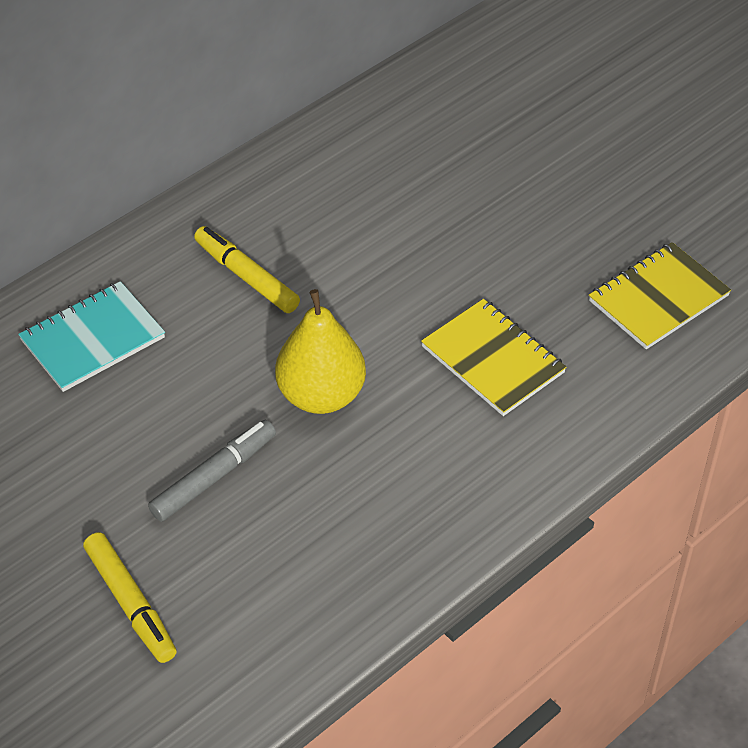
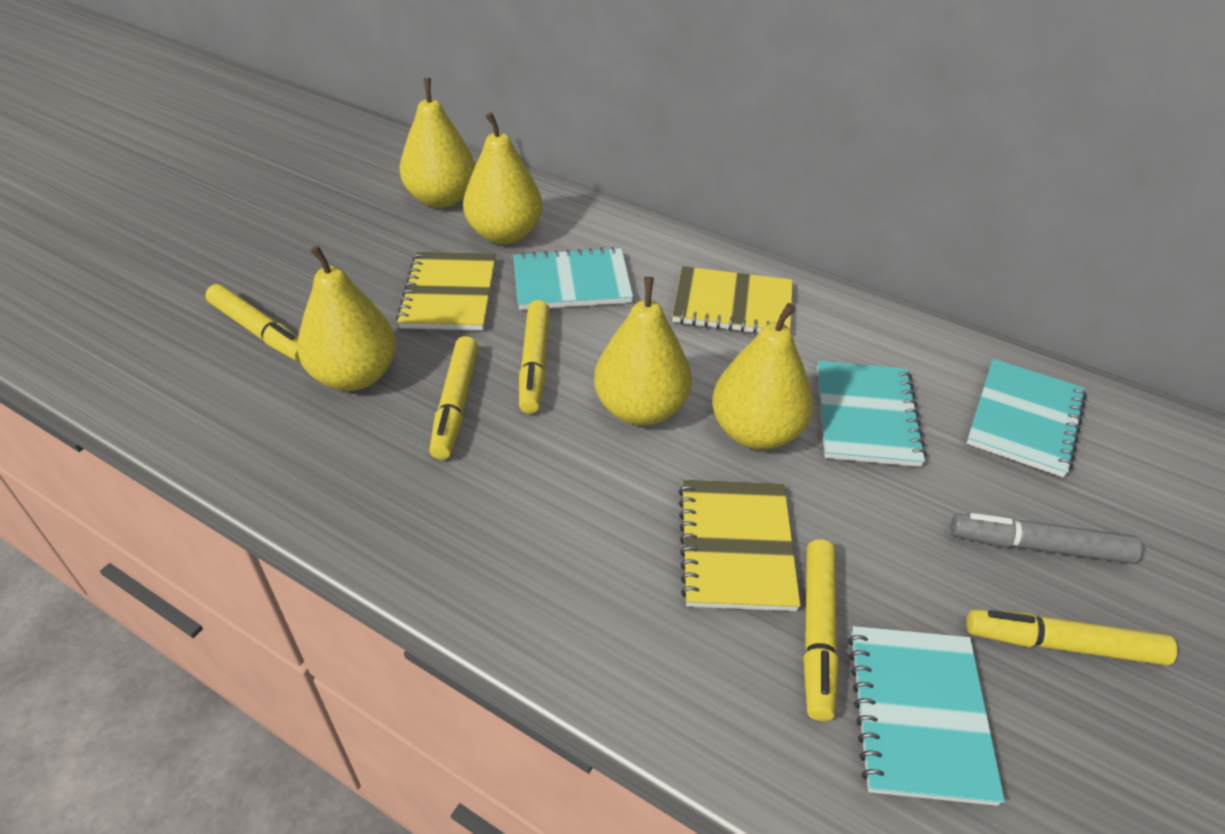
turquoise notebook: [18,281,165,392] = 1 -> [513,247,633,310] [817,361,927,467] [848,626,1005,806] [966,359,1087,477] = 4
yellow marker: [83,532,177,663] [194,226,300,313] = 2 -> [205,284,300,362] [429,336,478,460] [519,300,550,414] [803,539,839,721] [966,609,1177,666] = 5
yellow notebook: [421,299,567,416] [589,242,731,350] = 2 -> [396,252,496,330] [672,266,793,334] [679,480,801,611] = 3
yellow pear: [275,289,366,414] = 1 -> [297,245,396,391] [399,78,475,208] [463,112,542,244] [594,277,692,426] [712,303,813,450] = 5

